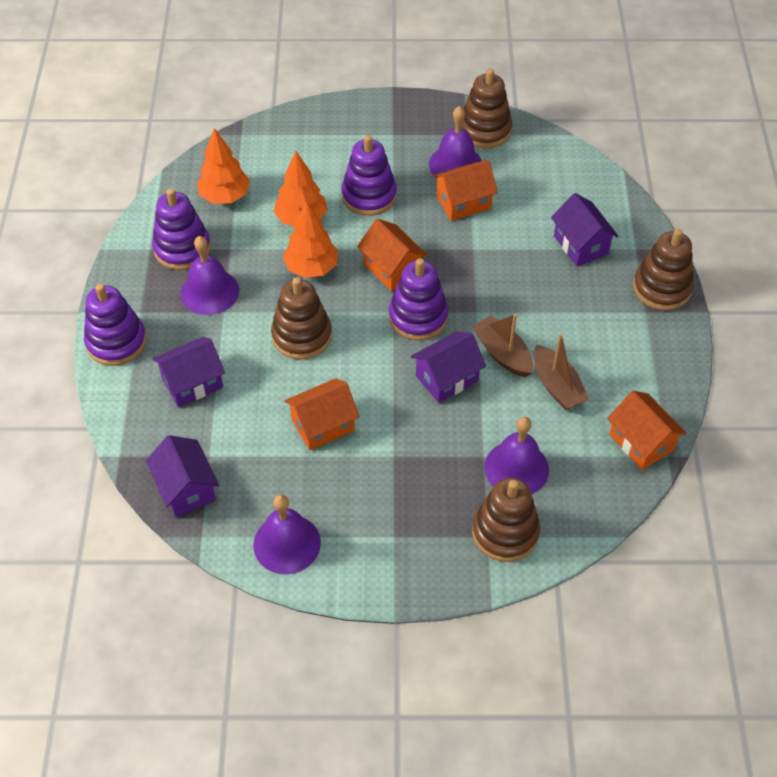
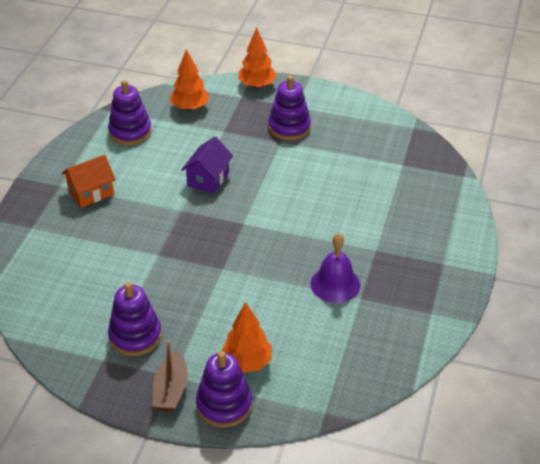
brown boat: [472,314,533,378] [534,333,589,410] = 2 -> [152,340,188,412] = 1
brown stacking toy: [271,277,332,360] [461,68,512,149] [472,478,540,562] [633,228,694,310] = 4 -> none = 0
orange house: [285,378,360,450] [357,219,428,291] [433,160,498,221] [607,391,686,470] = 4 -> [62,154,116,208] = 1
purple bell: [181,236,239,315] [253,494,321,574] [429,106,482,178] [484,417,549,494] = 4 -> [311,233,360,303] = 1
purple house: [146,435,219,517] [153,337,225,407] [411,332,486,403] [551,193,619,266] = 4 -> [181,137,233,194] = 1

